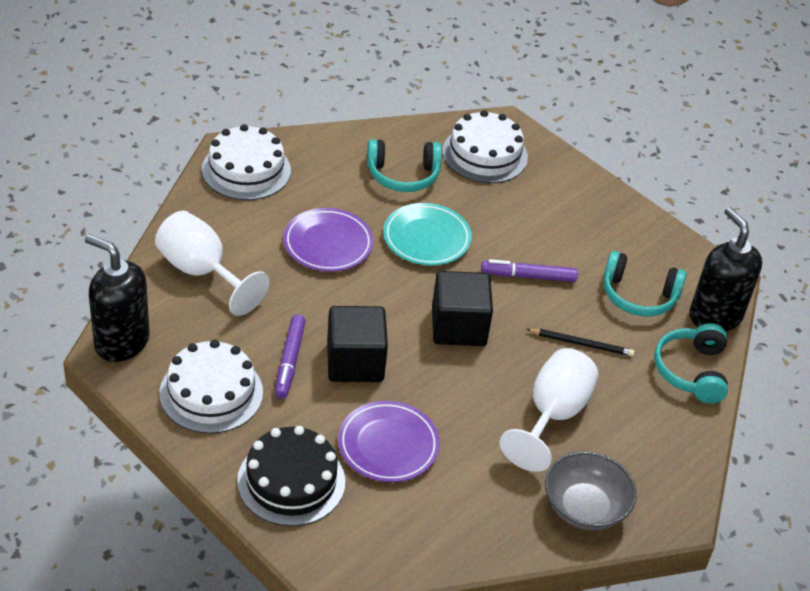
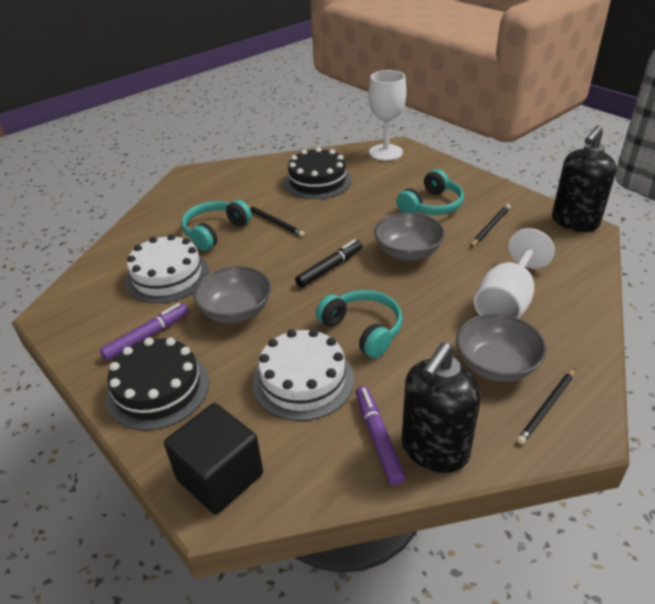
black cake: [237,426,345,526] = 1 -> [106,338,209,430] [284,147,352,199] = 2
black cube: [327,306,388,382] [432,271,493,346] = 2 -> [164,403,263,515] = 1
black marker: none = 0 -> [295,239,362,287] = 1
black pencil: [526,329,635,356] = 1 -> [248,205,305,237] [470,204,511,247] [517,368,575,444] = 3
grey bowl: [545,451,637,531] = 1 -> [193,266,271,323] [374,212,445,261] [456,314,546,382] = 3
purple plate: [283,208,373,272] [338,401,440,482] = 2 -> none = 0
turquoise plate: [383,203,472,265] = 1 -> none = 0
white cake: [159,340,263,434] [202,124,291,200] [443,110,528,183] = 3 -> [125,234,209,303] [253,329,354,421] = 2

